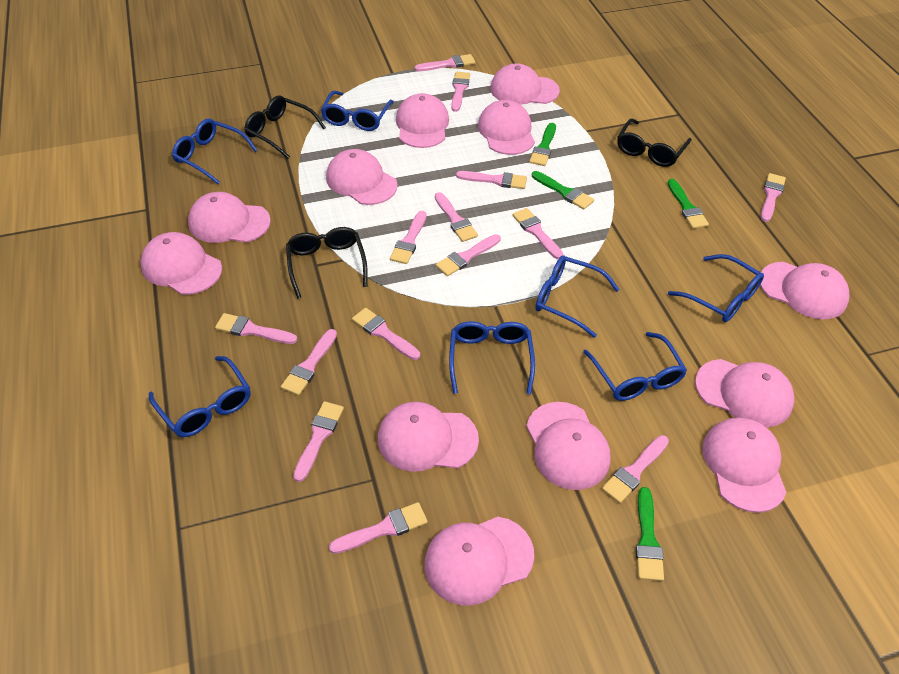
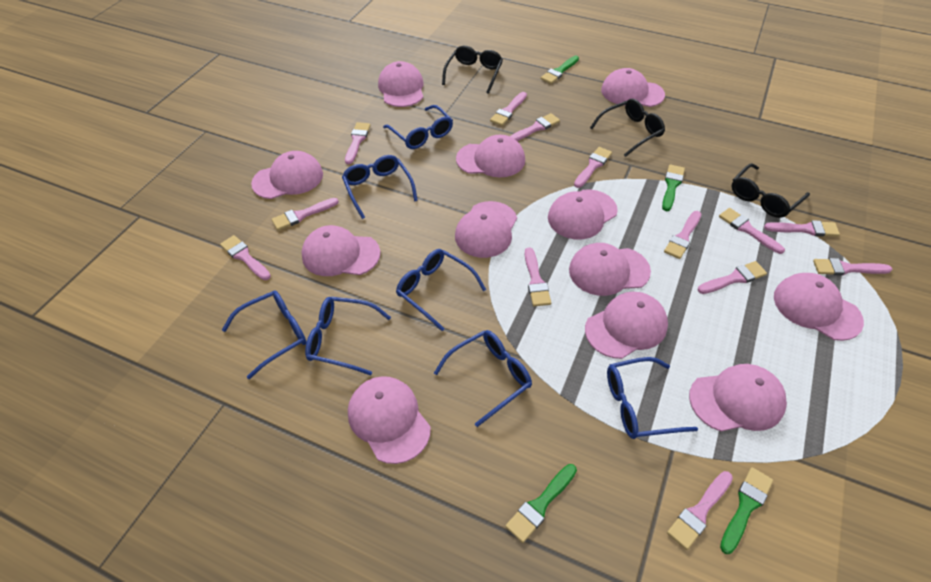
pink brush: [215,313,297,344] [281,329,337,396] [293,401,344,482] [329,502,428,554] [352,308,420,360] [390,211,427,264] [415,54,475,71] [435,192,478,242] [436,234,501,276] [451,72,470,112] [456,171,527,189] [513,208,563,259] [602,435,669,503] [761,173,786,222] = 14 -> [220,235,271,280] [272,198,339,230] [345,122,371,164] [490,92,527,126] [510,113,560,141] [525,247,551,306] [574,147,612,188] [664,211,701,259] [667,471,733,550] [698,261,767,294] [719,208,785,254] [764,220,840,237] [813,258,892,276] = 13

